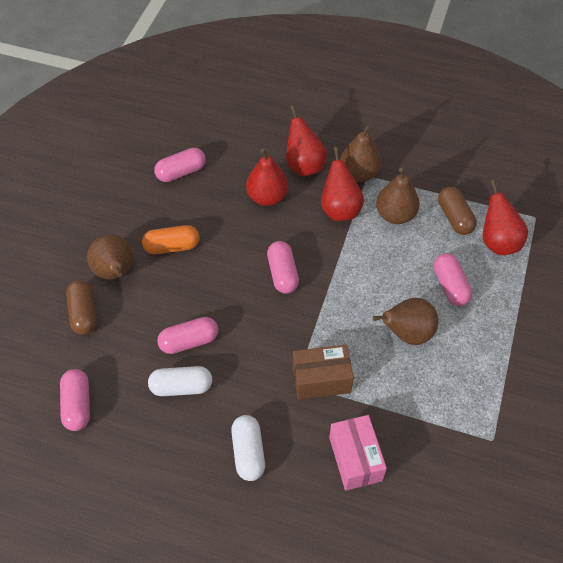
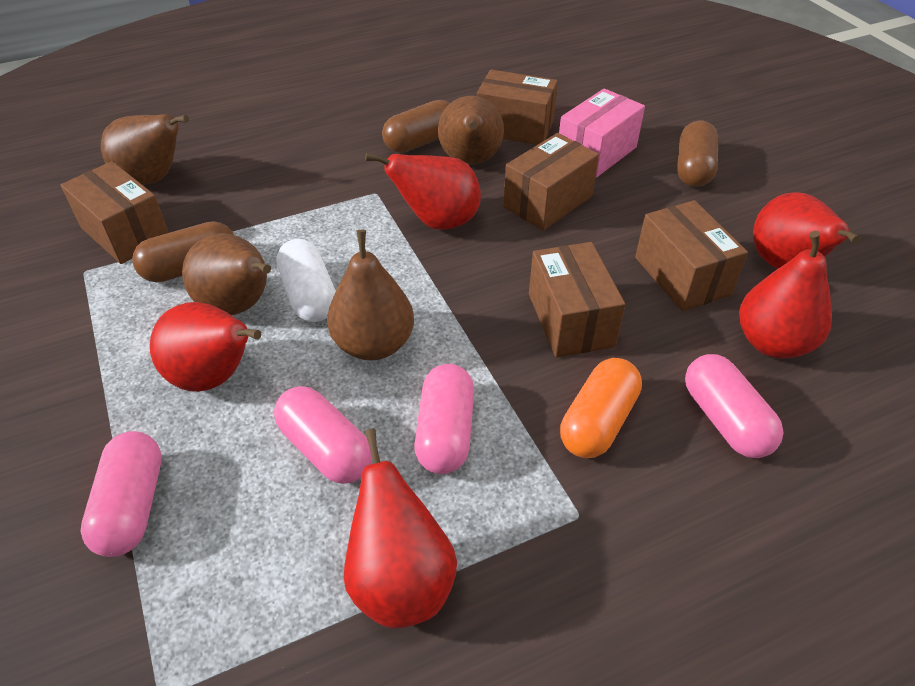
brown box: [293,344,354,400] = 1 -> [61,161,169,264] [477,69,558,145] [503,133,599,231] [529,242,626,358] [635,200,748,311] = 5
brown capsule: [66,280,97,335] [438,187,477,235] = 2 -> [132,221,234,282] [382,100,450,153] [677,121,718,187] = 3
pink capsule: [60,369,90,431] [154,148,206,182] [157,317,218,354] [267,241,299,294] [434,253,473,306] = 5 -> [81,431,162,557] [274,386,372,484] [414,364,474,474] [685,354,784,458] = 4
red pear: [246,149,288,206] [286,105,327,176] [321,147,364,221] [483,180,528,255] = 4 -> [150,302,261,392] [344,428,457,628] [365,153,481,230] [739,231,832,359] [753,192,861,268] = 5
white capsule: [148,366,212,396] [231,415,265,481] = 2 -> [276,239,336,322] = 1

